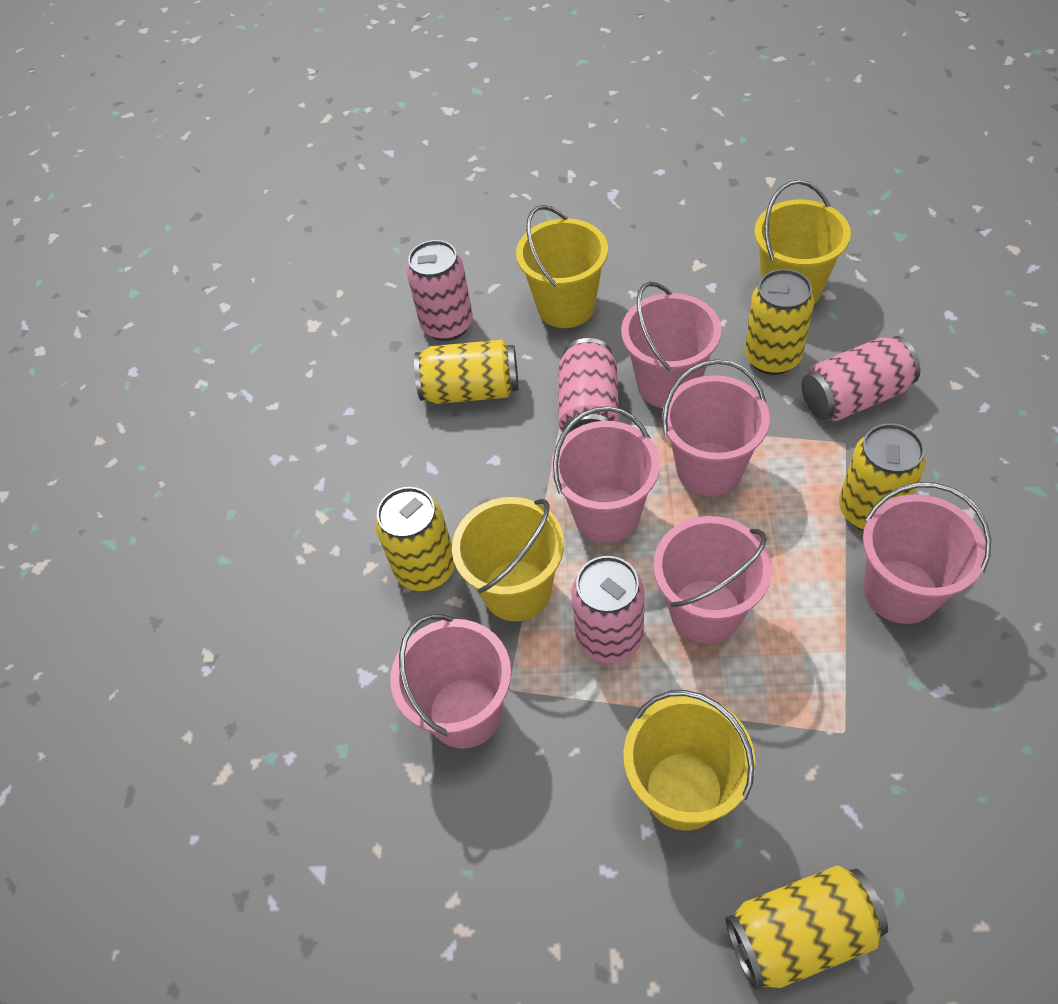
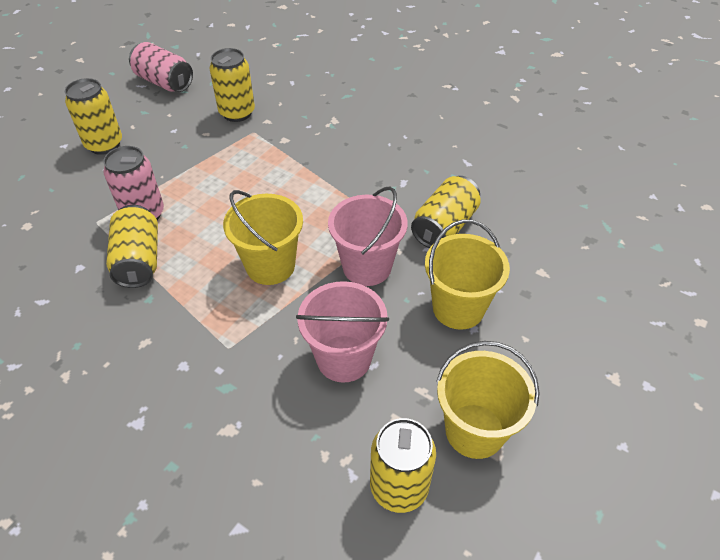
pink bucket: [390,614,511,749] [551,406,660,543] [621,282,721,408] [653,516,772,644] [662,359,770,496] [863,482,991,624] = 6 -> [296,281,389,383] [328,187,408,286] = 2
pink can: [407,240,473,341] [559,338,619,433] [571,556,645,663] [802,336,921,421] = 4 -> [103,146,164,220] [129,42,193,92] = 2
yellow bucket: [452,497,564,621] [516,205,608,328] [623,690,755,831] [754,180,851,304] = 4 -> [223,190,303,285] [425,219,510,330] [436,341,540,459] = 3

